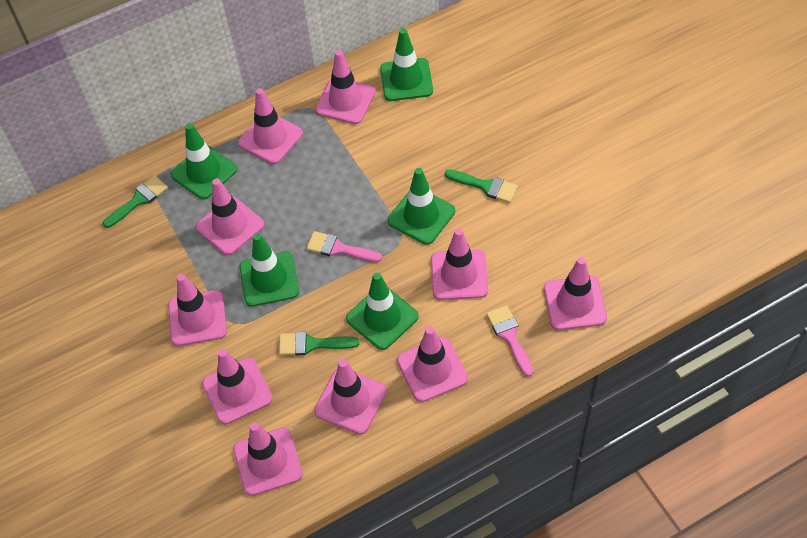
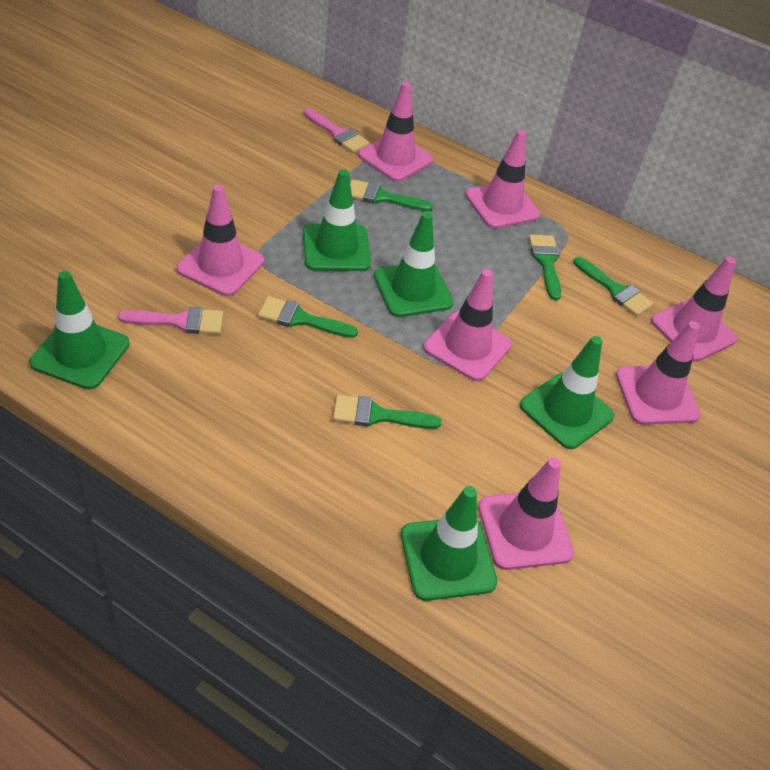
green brush: [103,175,168,228] [279,332,359,355] [445,169,518,203] = 3 -> [258,296,358,338] [333,395,441,429] [350,179,433,211] [529,235,561,300] [573,257,653,316] = 5
pink traffic cone: [168,274,227,346] [196,179,264,255] [202,349,273,424] [233,422,303,496] [238,88,303,164] [314,359,387,434] [315,50,375,124] [397,326,468,402] [431,228,488,300] [544,257,607,330] = 10 -> [176,185,264,296] [358,82,433,182] [423,269,512,381] [465,130,540,229] [478,457,574,570] [616,321,701,425] [651,256,737,362] = 7

